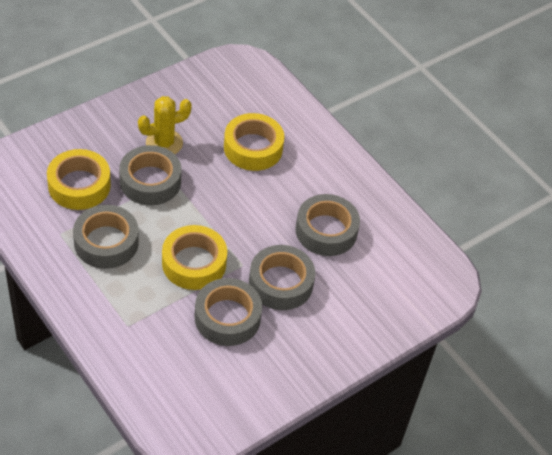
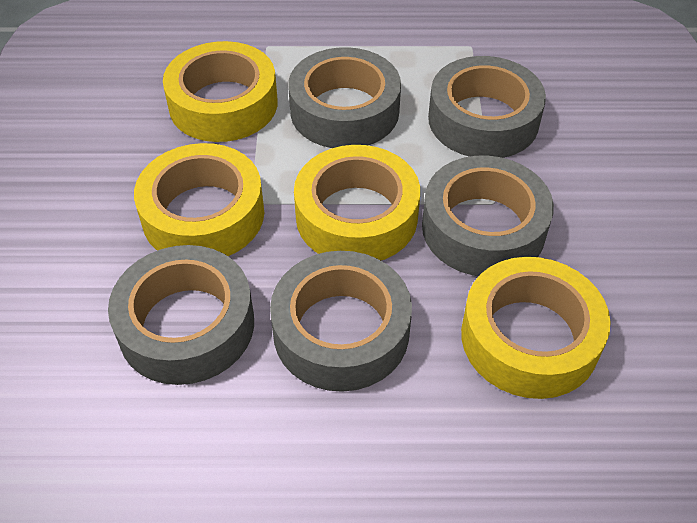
yellow cactus: [138,96,192,154] = 1 -> none = 0
yellow tape: [47,149,111,210] [162,225,227,290] [224,113,285,171] = 3 -> [134,143,264,256] [163,41,278,142] [294,145,420,260] [461,257,611,399] = 4

